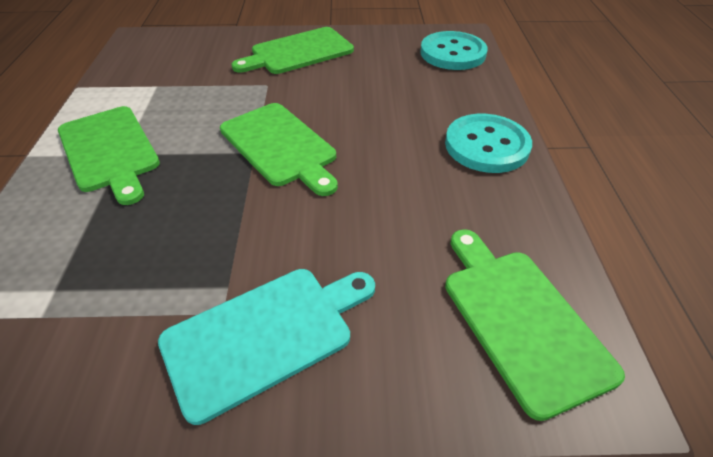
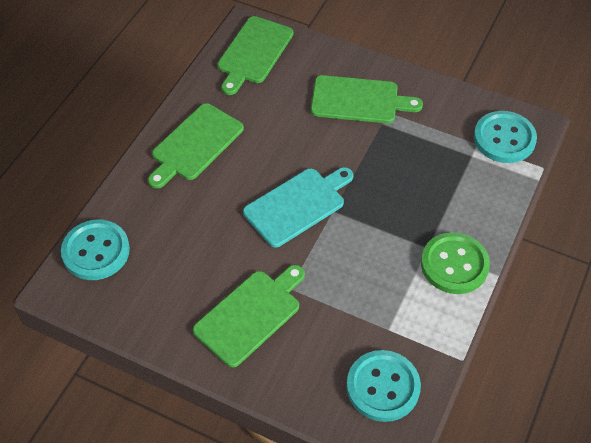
green button: none = 0 -> [421,232,490,294] = 1
turquoise button: [420,31,488,70] [445,114,532,173] = 2 -> [61,220,130,280] [346,350,421,422] [474,111,537,163] = 3

